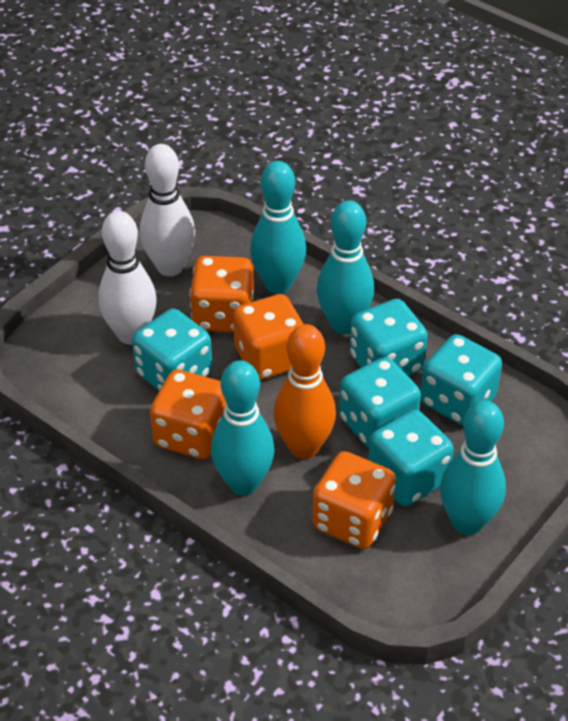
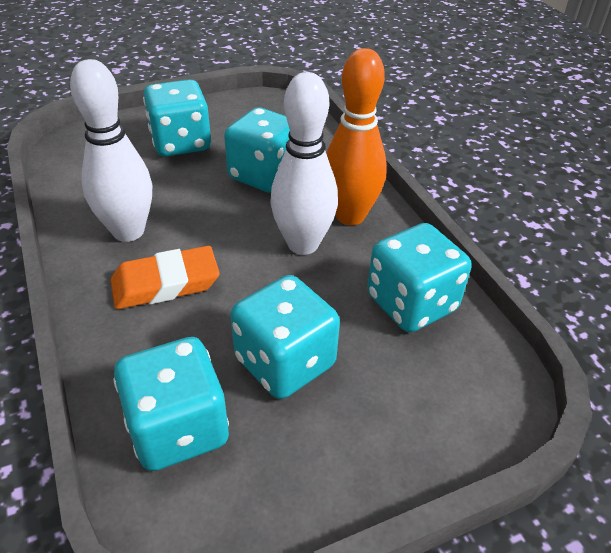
orange dice: [150,369,226,459] [190,256,254,332] [233,294,303,380] [312,451,396,549] = 4 -> none = 0
orange eraser: none = 0 -> [111,246,220,309] = 1
turquoise bowling pin: [211,360,274,495] [250,161,306,294] [317,201,374,334] [440,400,506,535] = 4 -> none = 0

